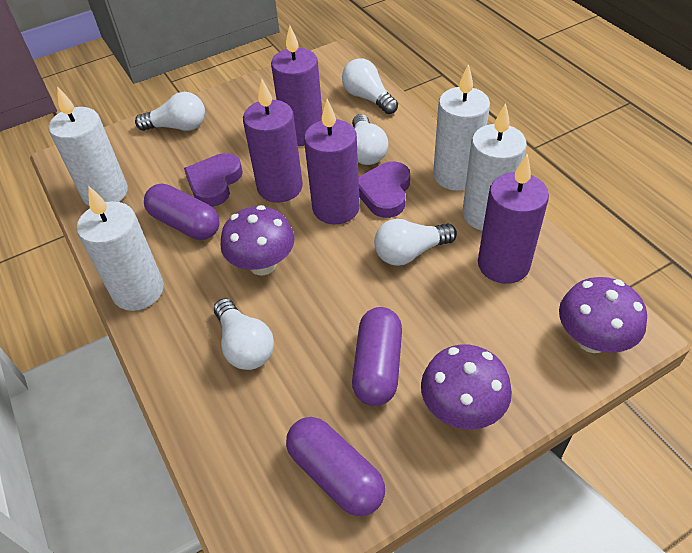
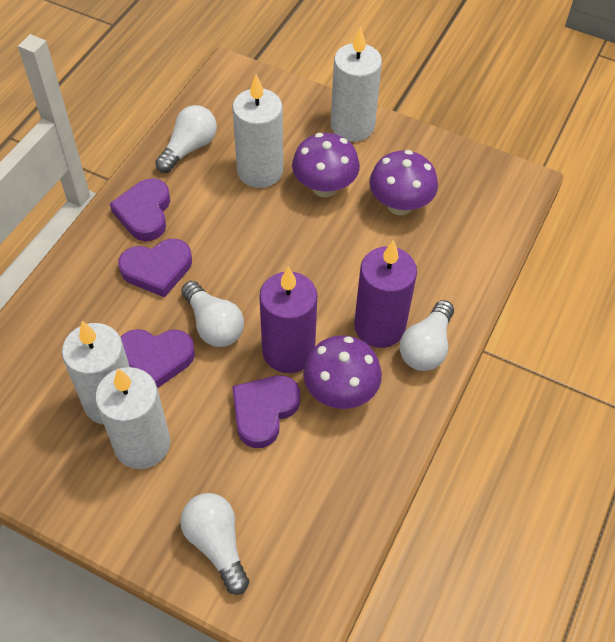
purple candle: [243,79,303,203] [271,25,323,146] [304,99,360,224] [478,154,549,284] = 4 -> [259,266,317,373] [354,240,417,348] = 2
purple capsule: [144,184,220,240] [286,417,385,516] [352,307,402,406] = 3 -> none = 0
purple heart: [184,153,243,207] [358,161,410,218] = 2 -> [110,178,170,241] [118,239,192,298] [121,329,195,388] [232,375,300,448] = 4
white light bulb: [135,92,205,131] [214,298,274,370] [342,58,398,114] [352,114,388,165] [374,219,457,266] = 5 -> [155,105,217,173] [180,493,249,595] [181,281,244,347] [399,300,454,371] = 4

